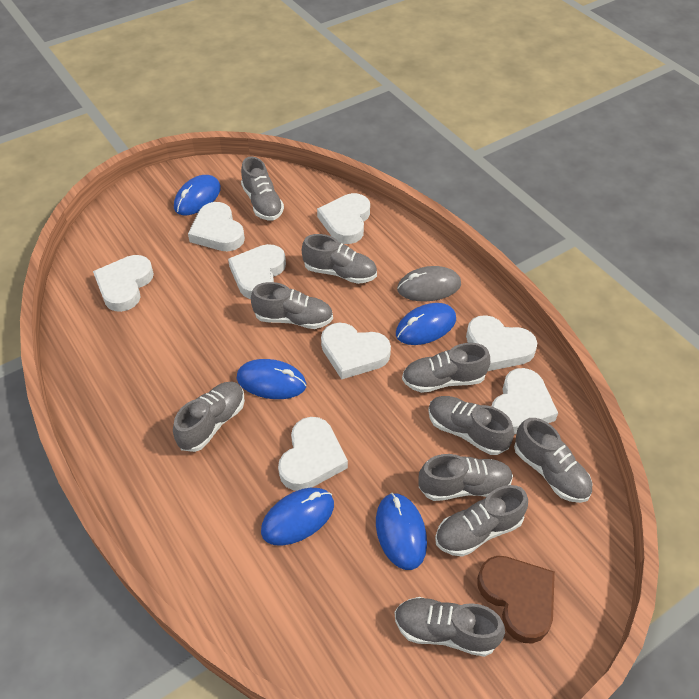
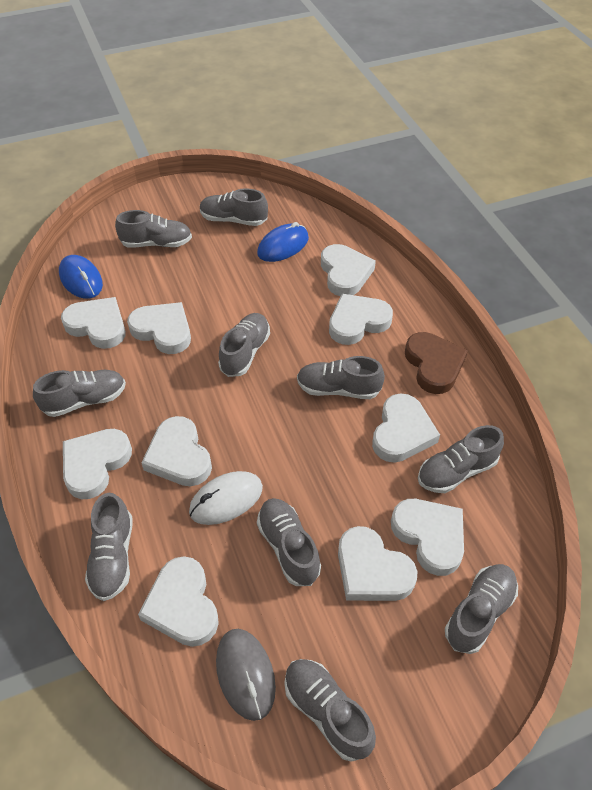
blue mouse: [174,175,221,215] [236,359,306,399] [261,488,334,546] [376,493,427,570] [396,303,456,345] = 5 -> [59,255,103,299] [257,222,309,262] = 2
white heart: [93,255,154,312] [188,202,245,251] [228,244,286,299] [278,417,348,491] [317,193,370,244] [321,323,391,379] [466,315,537,371] [492,368,558,434] = 8 -> [61,297,126,349] [63,429,132,499] [127,302,191,354] [138,556,219,647] [141,416,212,486] [321,244,376,296] [329,294,393,345] [338,526,417,601] [372,393,440,463] [391,499,464,576] = 10
white mouse: none = 0 -> [189,471,263,525] = 1

